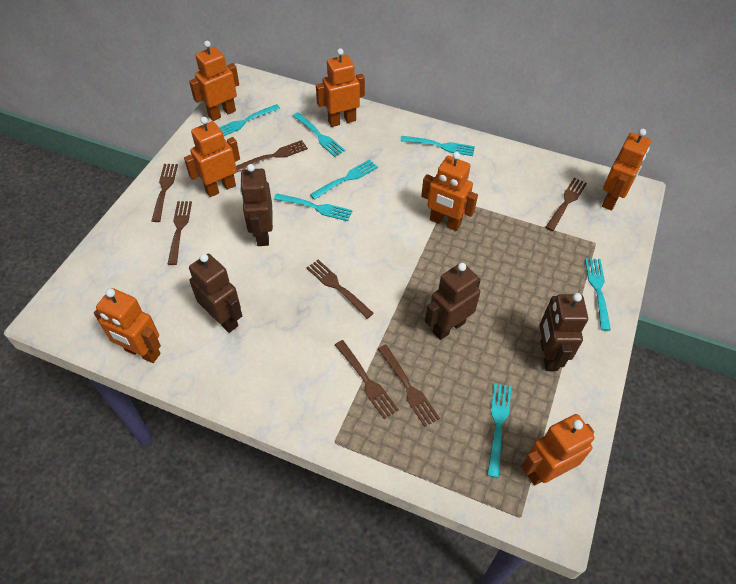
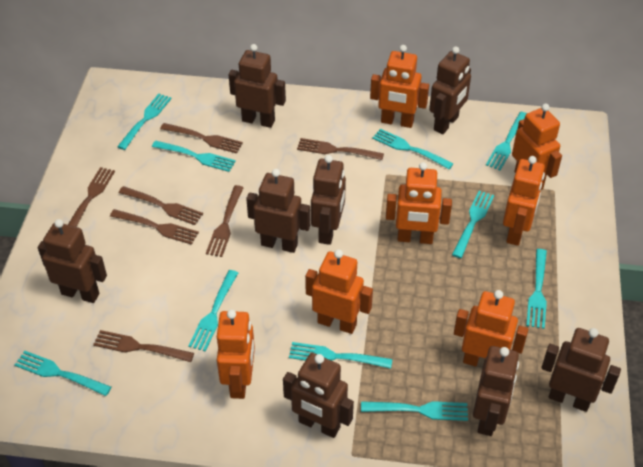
brown robot: [189,254,242,333] [240,164,273,246] [425,263,481,340] [539,293,588,371] = 4 -> [38,219,107,303] [229,44,286,128] [246,169,311,253] [283,353,354,438] [311,155,346,245] [429,46,471,134] [473,346,519,436] [541,328,621,412] = 8
turquoise fork: [219,104,280,136] [274,194,352,221] [293,113,345,157] [310,159,378,200] [401,136,475,156] [487,383,512,478] [585,258,611,331] = 7 -> [14,351,111,396] [117,94,172,150] [152,140,236,172] [188,270,238,352] [289,342,392,369] [361,401,468,421] [372,129,454,169] [452,191,494,258] [486,112,527,170] [526,249,547,329] = 10

